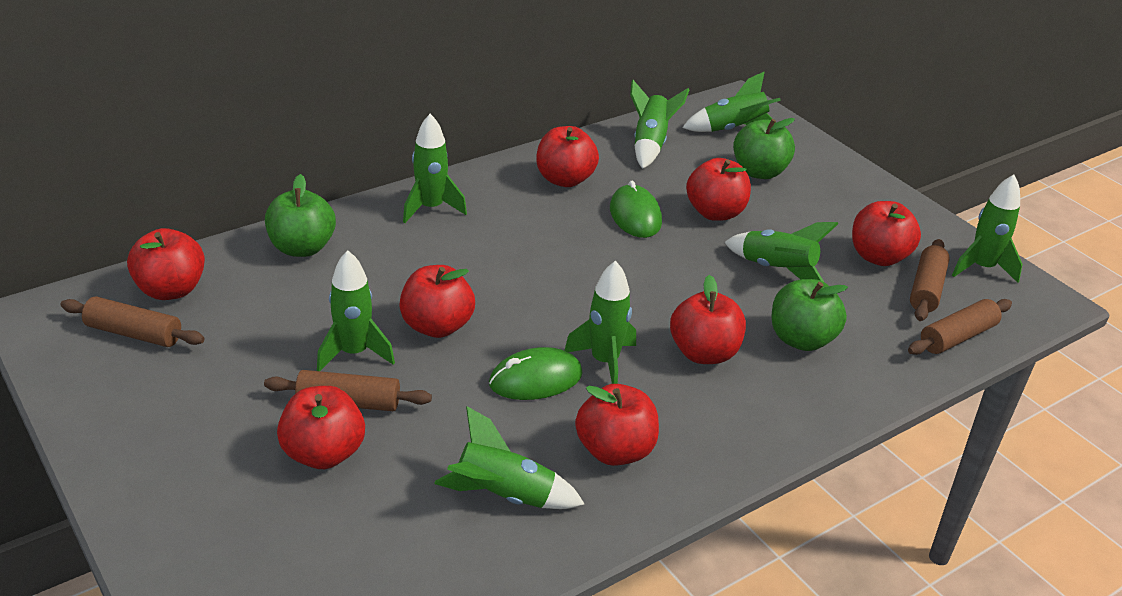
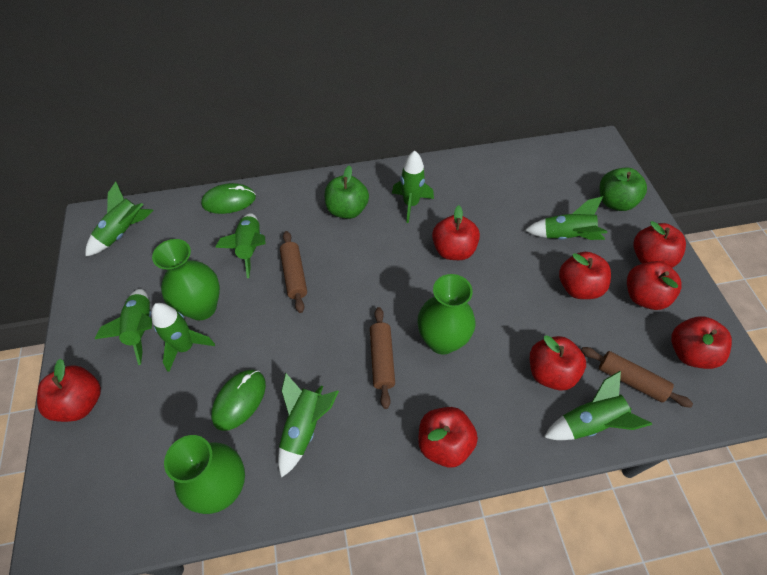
brown rolling pin: [60,297,205,347] [264,370,432,411] [908,299,1012,355] [910,239,950,321] = 4 -> [280,231,307,313] [370,307,395,409] [581,347,693,408] = 3
green apple: [265,174,336,257] [733,118,795,179] [771,279,848,351] = 3 -> [325,165,369,219] [600,168,647,211] = 2
green vase: none = 0 -> [152,239,220,320] [164,435,245,514] [418,274,475,355] = 3

